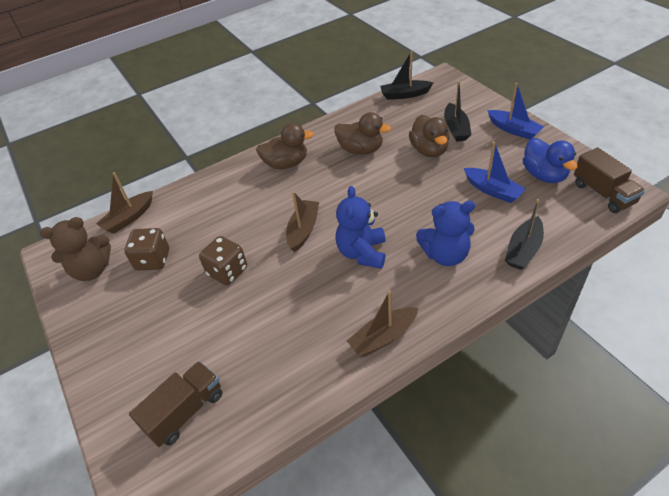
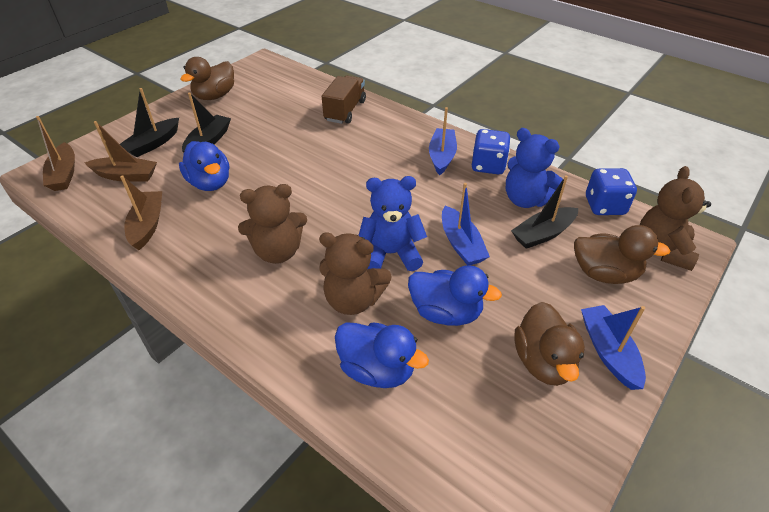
blue boat: [464,142,526,203] [487,83,544,140] = 2 -> [429,107,457,175] [442,183,490,265] [581,305,646,390] = 3
blue dice: none = 0 -> [472,129,511,175] [586,168,637,215] = 2
blue duck: [523,138,578,183] = 1 -> [179,141,229,191] [335,322,429,388] [408,265,502,326] = 3
brown dice: [124,228,169,270] [199,236,247,285] = 2 -> none = 0
brown teddy bear: [40,217,111,281] = 1 -> [238,184,307,264] [319,232,392,315] [640,166,711,271] = 3
brown truck: [129,361,222,447] [574,148,645,213] = 2 -> [322,76,366,124] = 1

